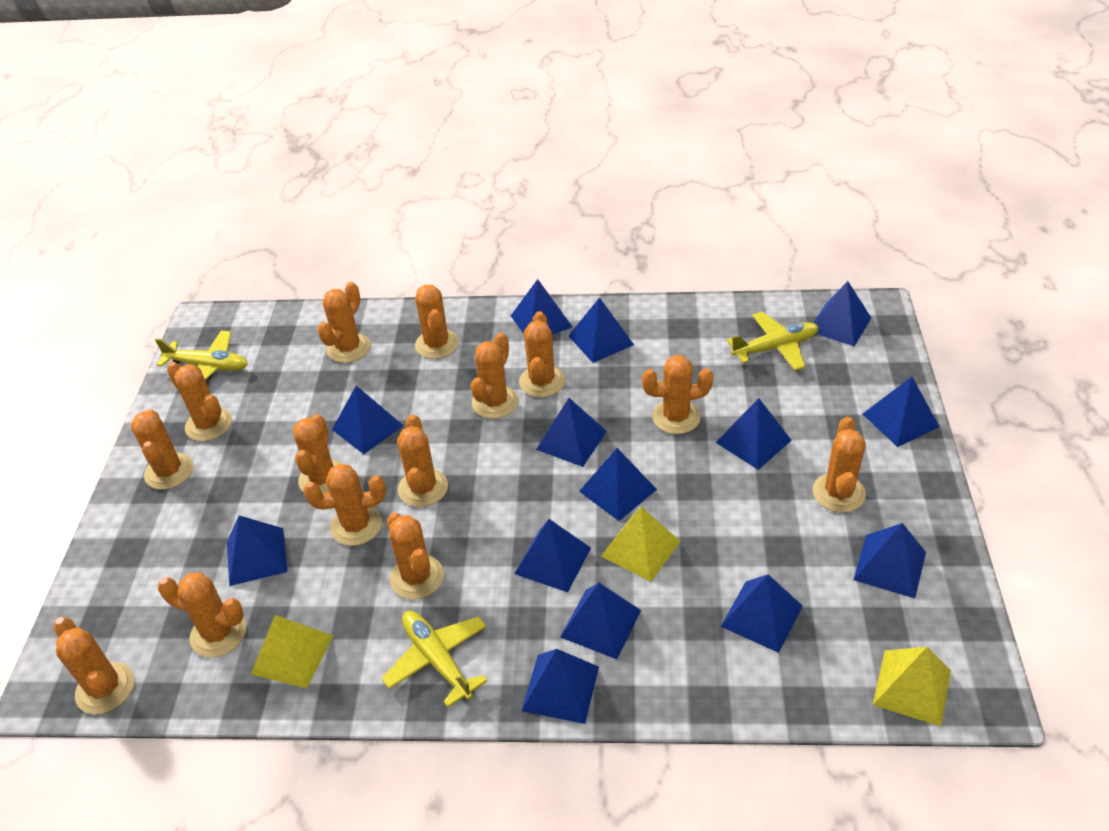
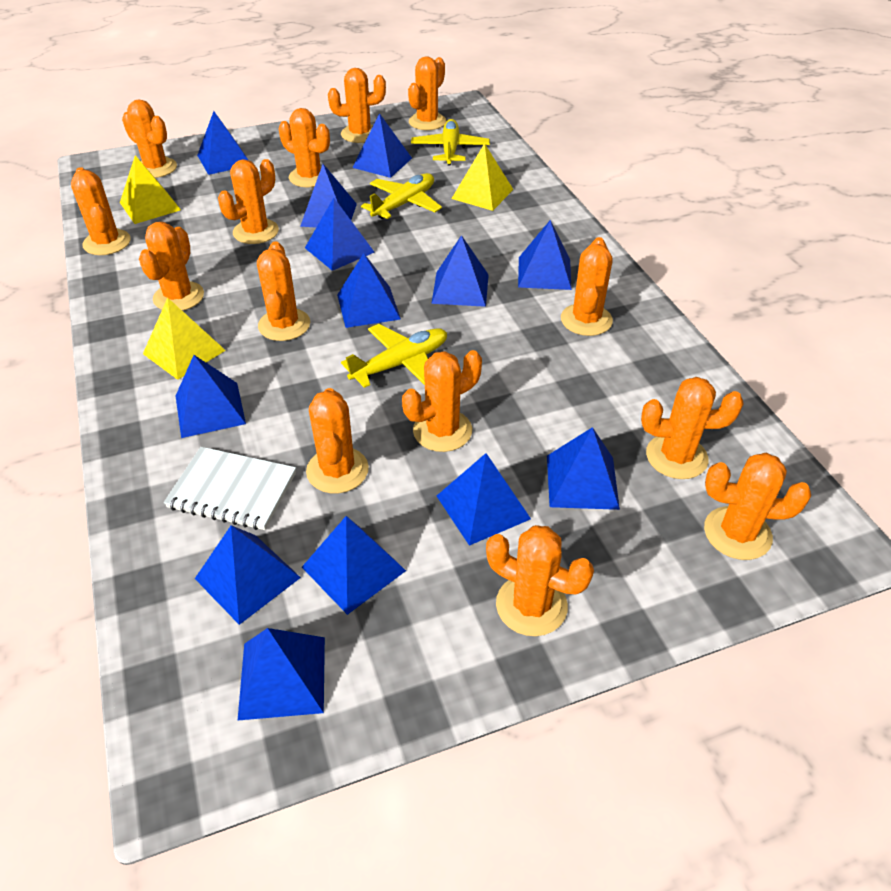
blue pyramid: [227,515,288,586] [332,385,404,454] [511,279,572,335] [514,519,591,592] [522,649,599,724] [536,398,607,467] [560,583,641,659] [568,297,634,363] [579,448,657,521] [716,398,792,470] [720,574,803,653] [813,281,871,346] [853,523,926,598] [863,377,939,447] = 14 -> [176,355,246,438] [195,525,301,625] [197,111,249,175] [238,628,325,720] [300,164,357,228] [302,516,406,615] [305,198,375,271] [337,253,401,328] [352,113,412,178] [431,235,489,307] [437,453,531,546] [518,220,572,290] [547,427,620,510] = 13
white notebook: none = 0 -> [164,447,296,530] = 1

